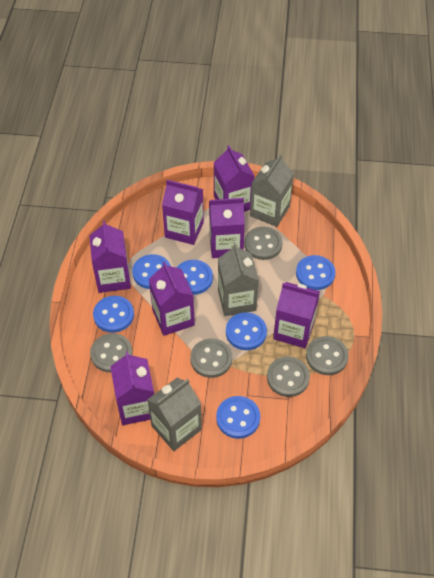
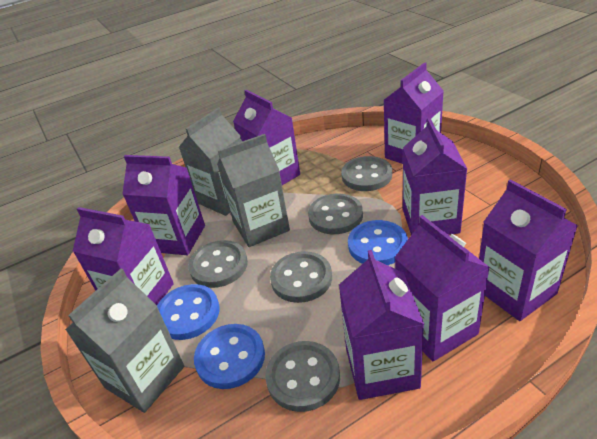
blue button: [93,296,134,333] [132,254,171,289] [177,260,213,295] [216,396,260,439] [226,312,267,350] [296,255,336,290] = 6 -> [157,284,220,340] [194,324,265,389] [348,220,408,265] = 3
purple carton: [89,220,131,293] [110,351,154,425] [149,261,195,336] [162,180,204,245] [209,198,245,258] [214,145,254,212] [273,282,320,348] = 7 -> [73,207,174,305] [122,155,205,255] [233,90,300,185] [339,250,424,400] [384,62,444,164] [394,215,490,361] [403,118,467,235] [479,179,578,321] = 8

